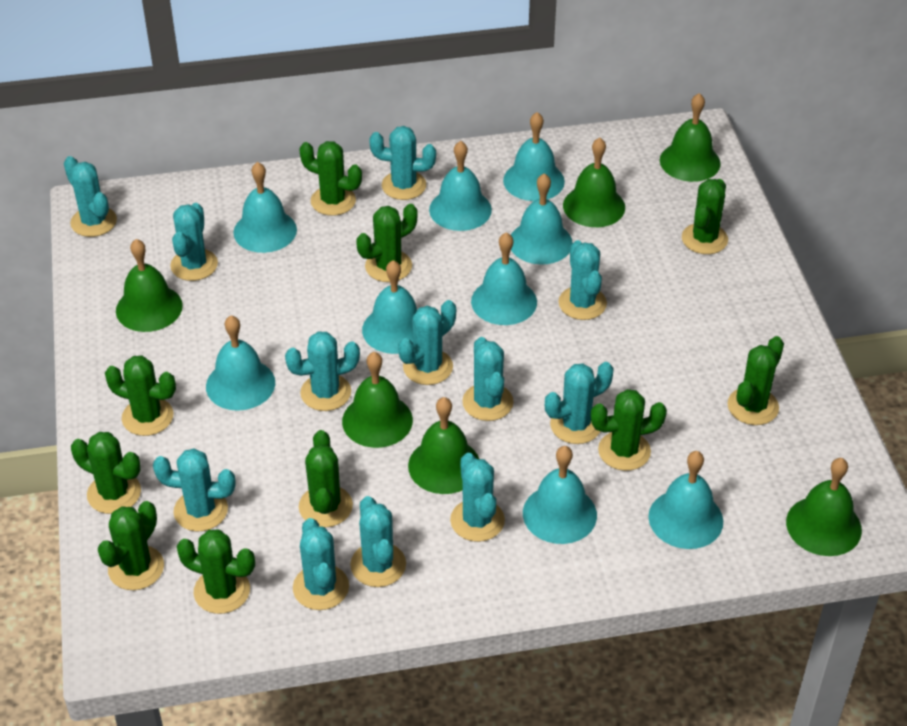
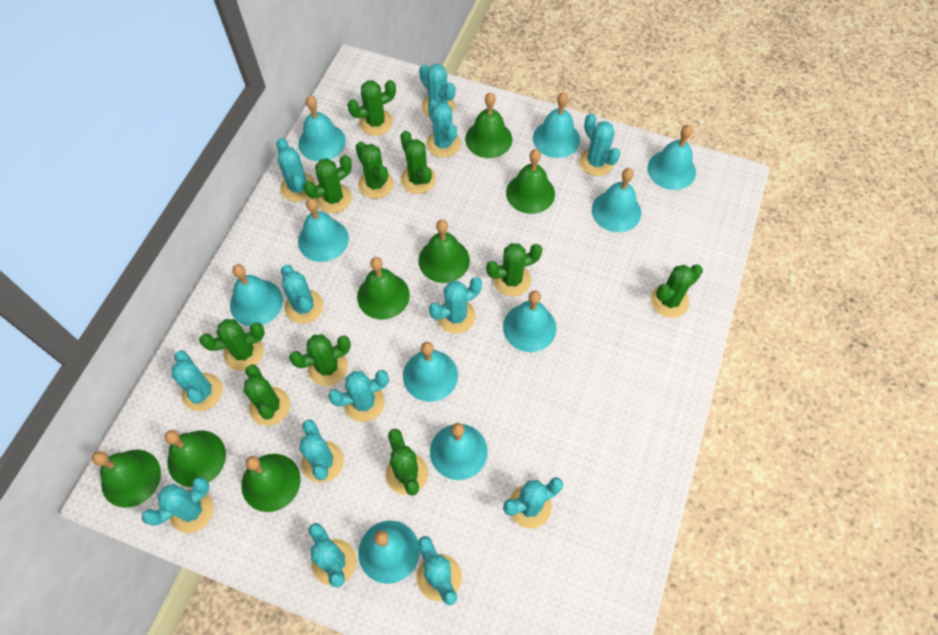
green bell: [116,239,183,332] [342,352,413,448] [408,397,479,494] [563,137,625,227] [660,93,721,182] [786,458,862,556] = 6 -> [92,450,161,508] [164,430,226,487] [241,454,301,512] [357,257,410,320] [418,220,470,283] [465,92,512,158] [506,149,555,214] = 7
turquoise bell: [206,315,275,411] [233,162,297,253] [362,260,417,354] [429,141,492,231] [471,232,537,325] [503,112,565,201] [511,173,573,265] [523,446,597,544] [648,451,723,549] = 9 -> [230,264,283,326] [298,96,346,161] [298,198,349,262] [358,521,420,584] [403,342,458,402] [430,423,488,480] [503,291,556,352] [533,92,580,158] [592,168,641,232] [648,125,696,190] = 10
turquoise cactus: [64,156,117,237] [153,449,235,531] [170,203,218,281] [285,331,360,411] [293,518,349,610] [350,496,406,587] [369,126,436,200] [398,300,456,385] [450,453,505,542] [462,337,514,421] [545,362,614,444] [559,240,607,320] = 12 -> [142,477,214,533] [171,350,223,411] [276,138,316,202] [281,265,323,324] [299,419,344,483] [309,523,357,588] [328,370,389,422] [417,536,462,605] [419,64,455,117] [426,100,461,157] [429,277,482,334] [503,477,563,529] [579,114,621,176] = 13

